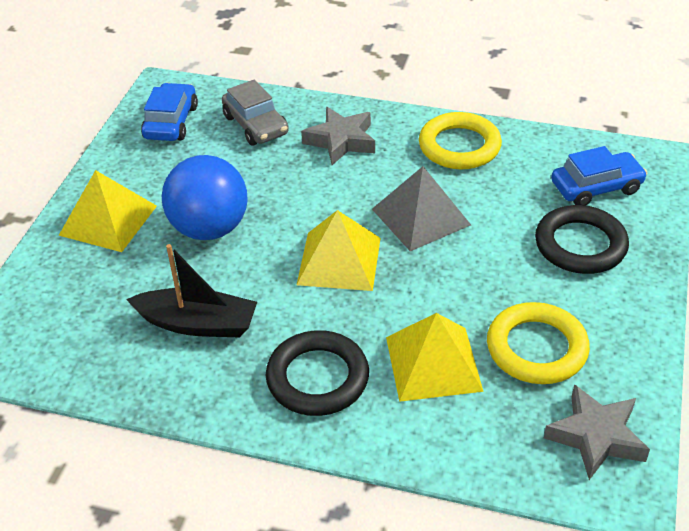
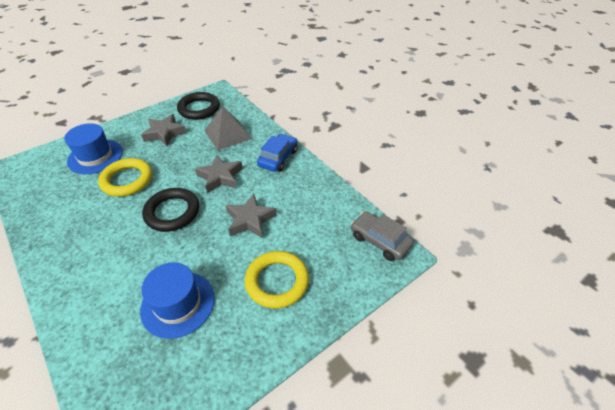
black boat: [126,244,257,338] = 1 -> none = 0
blue ball: [162,155,248,240] = 1 -> none = 0
blue car: [141,83,198,141] [551,146,647,206] = 2 -> [257,133,298,172] = 1
blue hat: none = 0 -> [64,123,123,174] [140,262,215,339] = 2
grey star: [301,107,375,165] [544,385,650,480] = 2 -> [141,114,186,146] [195,155,243,193] [225,194,277,238] = 3
yellow pyramid: [58,170,157,252] [297,210,381,291] [386,313,484,402] = 3 -> none = 0

